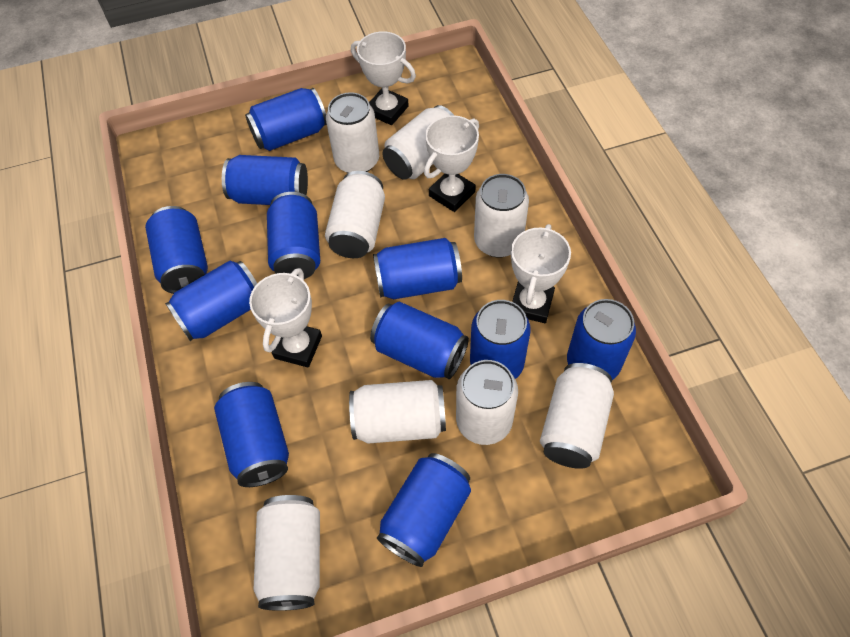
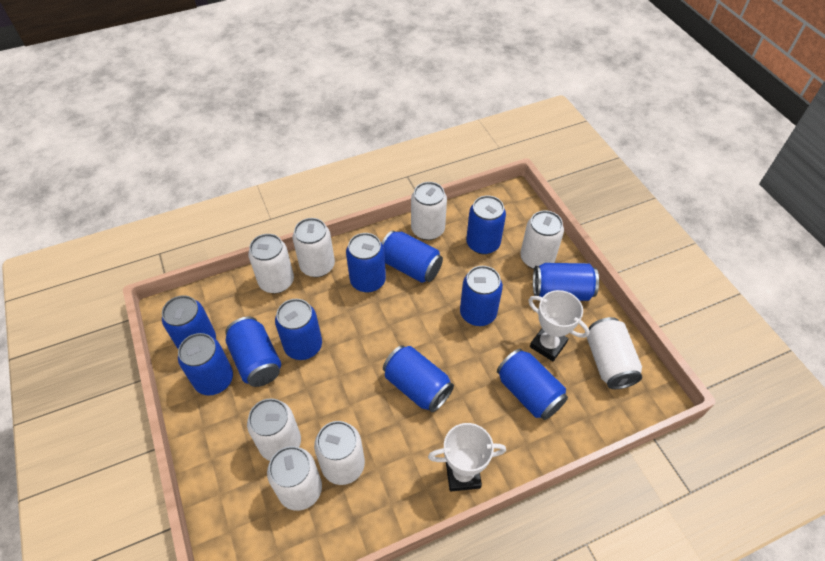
white trophy: [249,268,322,367] [351,31,416,125] [424,115,479,212] [511,224,571,323] = 4 -> [428,423,506,492] [528,290,589,361] = 2

